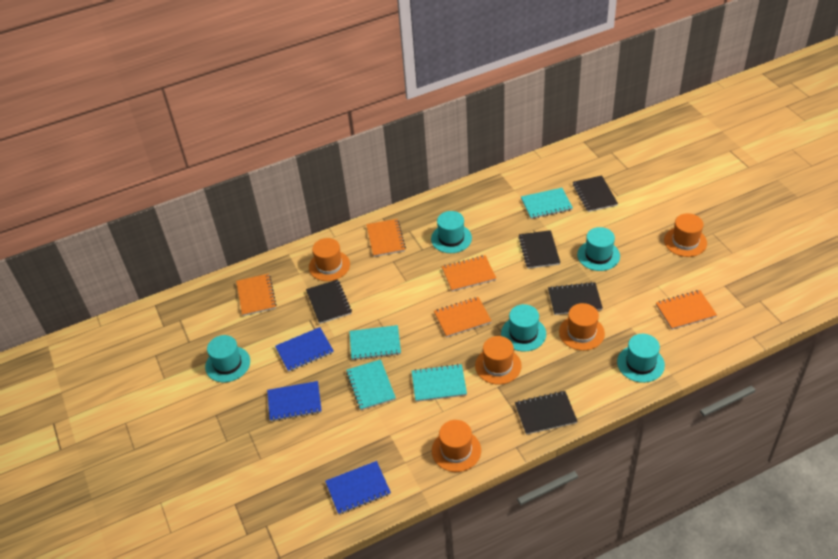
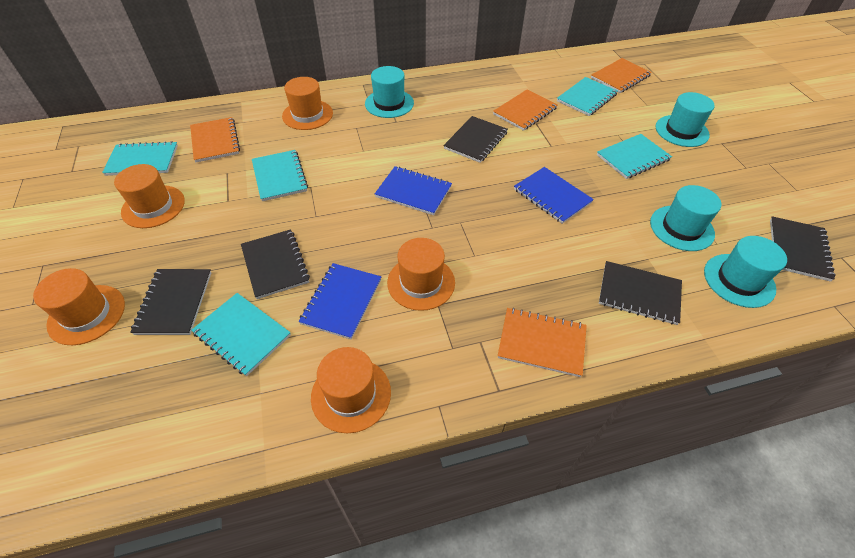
orange notebook: [236,273,277,316] [366,219,406,257] [434,297,492,337] [442,255,496,292] [656,290,717,330] = 5 -> [190,117,240,162] [493,90,558,131] [498,308,587,377] [591,58,652,93] = 4
turquoise hat: [205,335,250,382] [431,211,472,253] [501,304,546,352] [577,227,620,271] [617,334,665,383] = 5 -> [365,66,414,118] [650,185,721,251] [655,92,715,147] [704,236,787,308] = 4
turquoise notebook: [346,359,396,410] [349,325,401,360] [412,364,467,402] [521,188,573,219] = 4 -> [102,141,178,176] [191,293,291,376] [252,150,308,201] [557,77,618,116] [597,134,672,179] = 5

